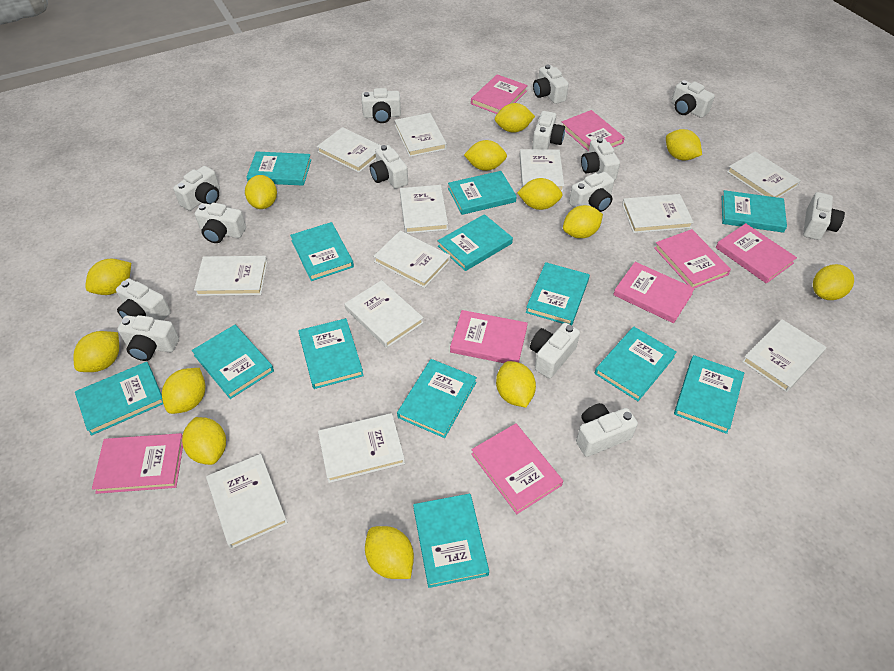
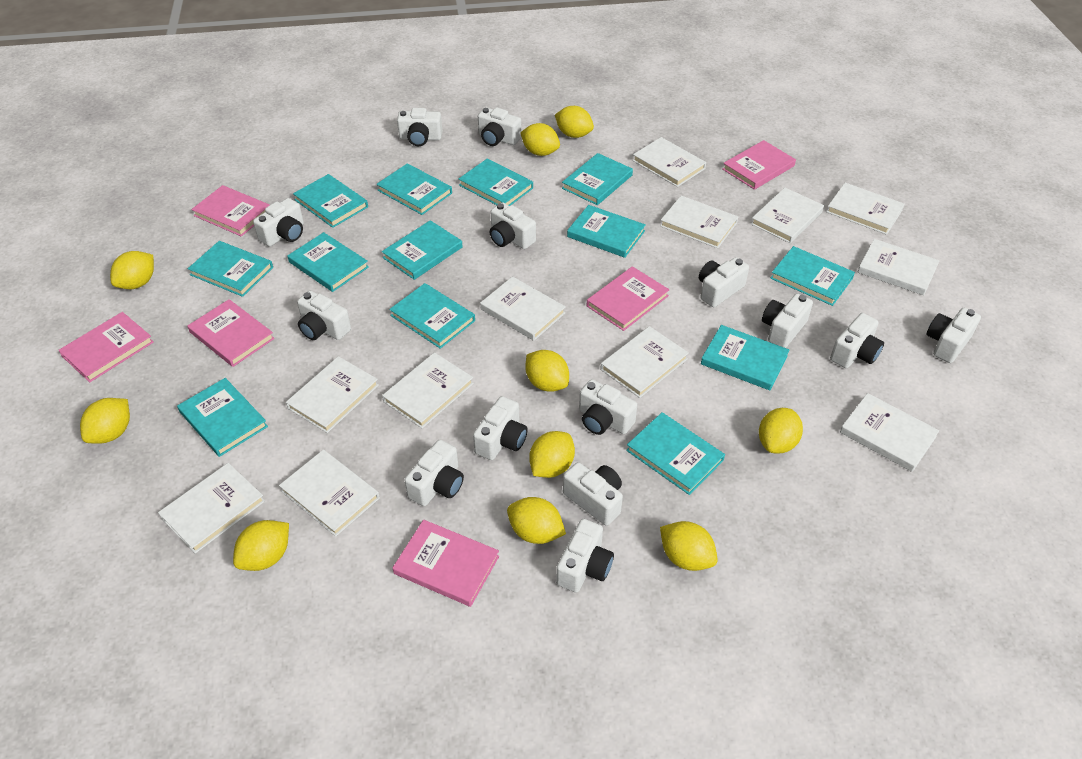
pink book: [92,433,183,494] [450,310,528,363] [471,74,528,114] [471,423,563,514] [562,110,625,152] [613,262,695,323] [654,229,731,288] [716,223,797,284] = 8 -> [58,312,154,382] [187,299,275,367] [191,185,270,237] [393,520,499,607] [587,266,669,331] [723,140,796,190] = 6
yellow lemon: [73,331,119,372] [85,259,131,295] [162,368,205,414] [182,417,226,465] [245,175,277,209] [365,526,414,579] [464,140,507,171] [495,103,535,133] [496,361,536,407] [517,178,563,210] [563,205,603,238] [666,129,702,160] [813,264,854,300] = 13 -> [80,398,130,444] [110,251,154,289] [233,520,289,571] [507,497,566,544] [520,123,560,156] [526,350,569,392] [529,431,575,478] [555,106,594,138] [660,521,718,571] [759,408,803,454] = 10

